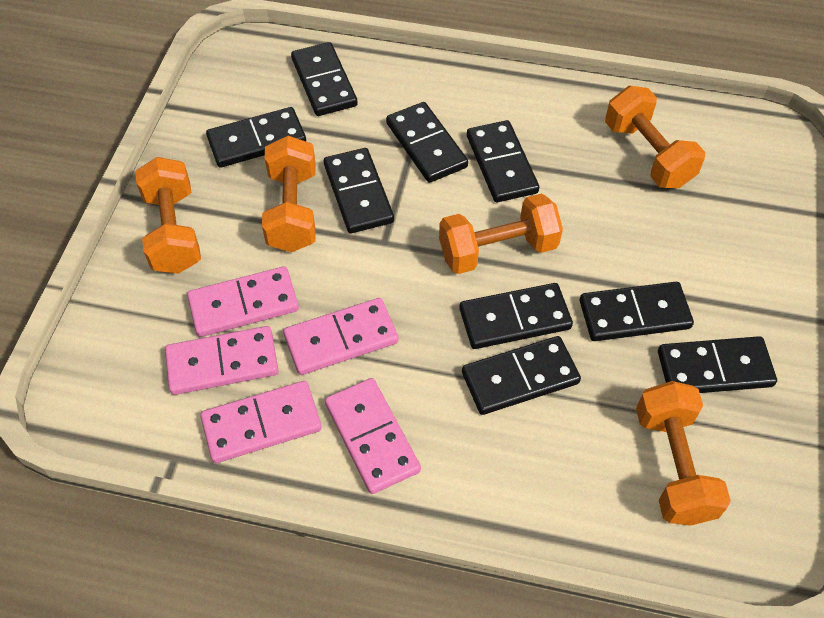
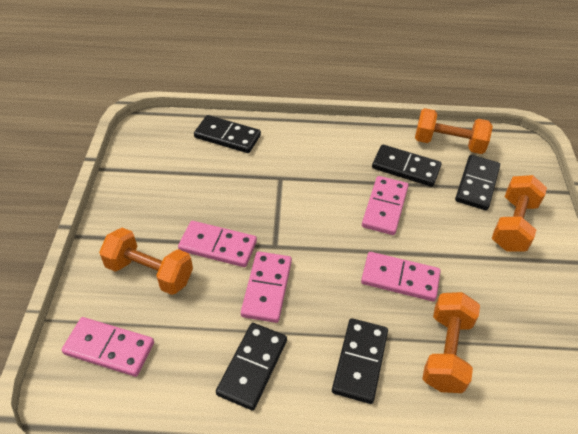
black domino: [206,107,306,168] [291,42,358,116] [324,148,394,233] [386,102,468,183] [459,283,573,349] [462,336,581,415] [467,120,539,202] [580,282,694,341] [658,336,777,393] = 9 -> [194,115,261,153] [216,323,287,410] [332,318,388,404] [372,145,441,187] [455,155,500,210] = 5
orange dumbbell: [135,157,201,274] [262,136,316,252] [439,194,563,274] [605,86,705,188] [636,381,731,526] = 5 -> [99,228,193,295] [415,108,493,154] [422,292,480,393] [492,175,547,252] = 4

